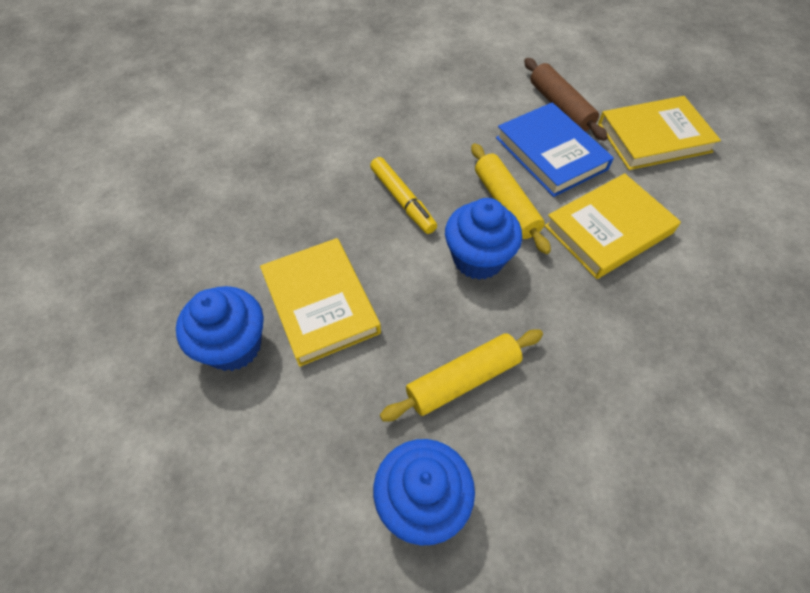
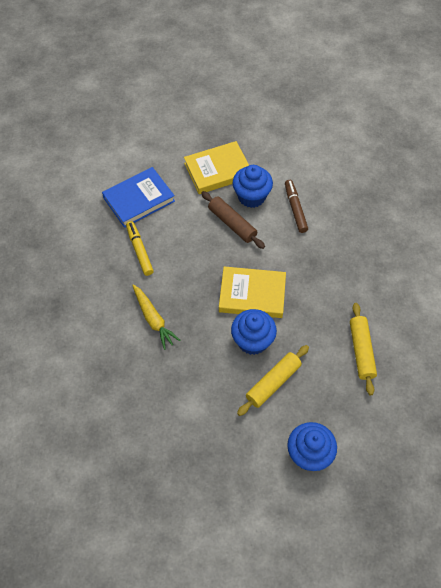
brown marker: none = 0 -> [285,180,308,233] = 1
yellow book: [260,238,381,367] [544,173,681,279] [598,96,721,170] = 3 -> [184,141,249,194] [219,266,286,318] = 2
yellow carrot: none = 0 -> [132,284,181,350] = 1

